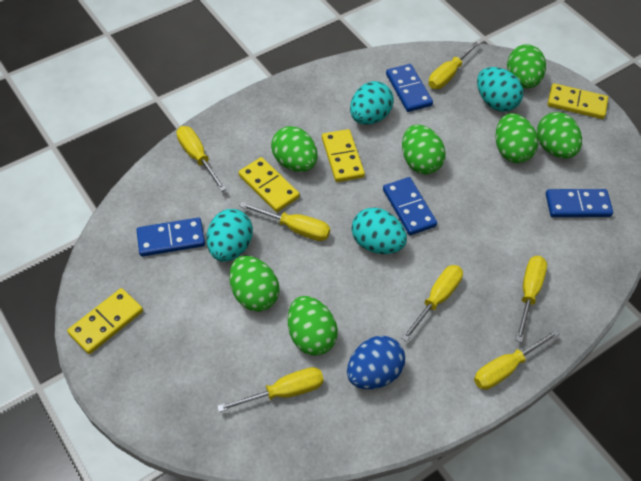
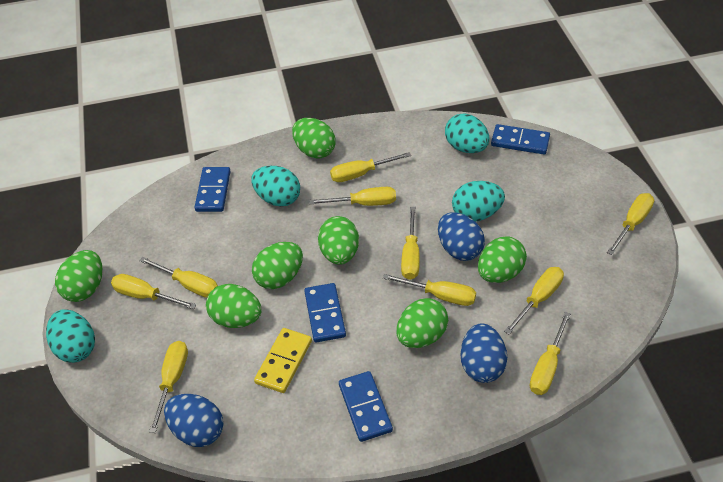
blue egg: [347,336,405,389] = 1 -> [164,394,223,447] [438,212,485,261] [460,323,507,383] = 3
yellow domino: [67,288,143,354] [239,157,300,212] [322,129,365,182] [547,83,608,119] = 4 -> [254,328,312,393] = 1
yellow screwdriver: [177,126,226,192] [217,367,324,412] [239,202,330,241] [402,265,463,342] [428,40,481,89] [474,329,560,390] [516,256,547,342] = 7 -> [111,274,196,309] [139,257,218,298] [149,341,188,433] [309,187,396,206] [330,152,411,182] [383,274,476,306] [401,207,420,280] [504,267,564,335] [530,312,571,395] [607,193,654,255] = 10

